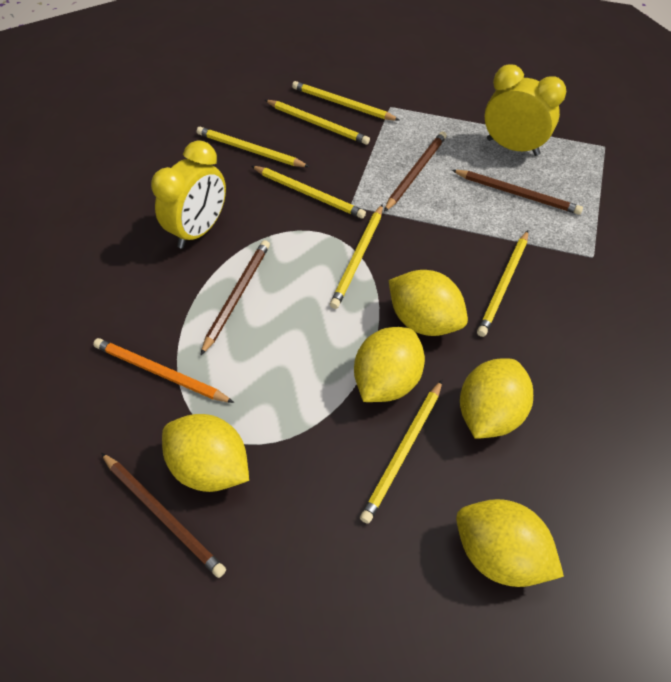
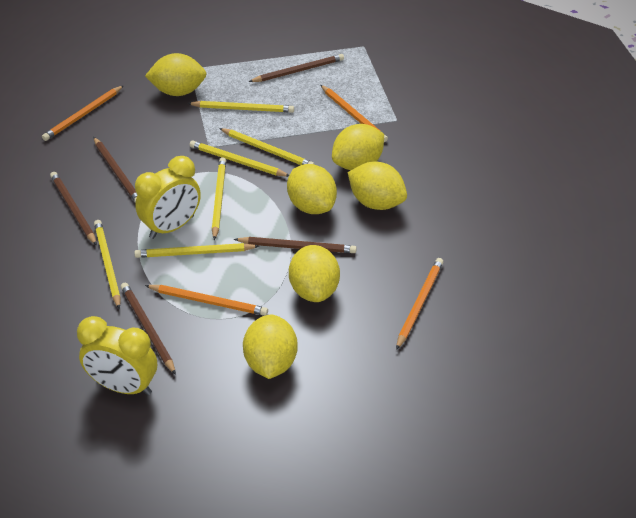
brown pencil: [101,453,226,578] [200,240,270,356] [384,132,447,212] [452,170,583,215] = 4 -> [50,172,97,246] [94,137,138,203] [121,283,176,375] [234,237,357,253] [249,54,344,82] = 5
orange pencil: [93,338,234,403] = 1 -> [42,85,124,141] [145,285,268,316] [321,85,388,142] [396,258,443,350] = 4
yellow lemon: [162,414,249,492] [354,327,425,402] [389,270,468,336] [456,499,564,587] [460,358,533,439] = 5 -> [145,53,207,96] [243,315,298,379] [287,164,337,214] [289,245,340,302] [332,124,384,170] [348,161,407,210] = 6
yellow pencil: [197,127,309,167] [252,166,366,219] [265,100,370,145] [292,81,399,121] [330,204,383,309] [360,380,442,524] [477,230,528,337] = 7 -> [94,220,121,309] [134,243,259,258] [187,101,294,113] [190,140,289,177] [212,157,226,240] [219,128,314,165] = 6

